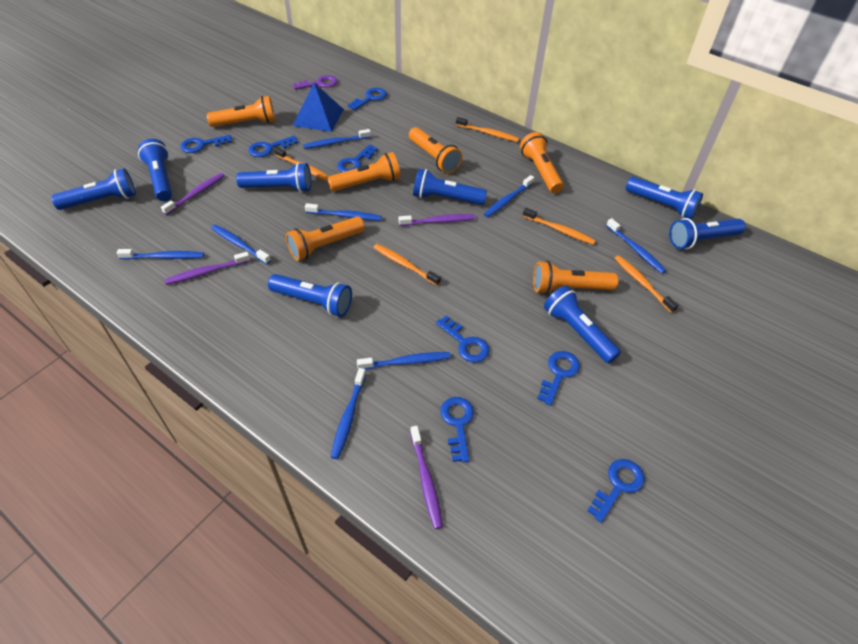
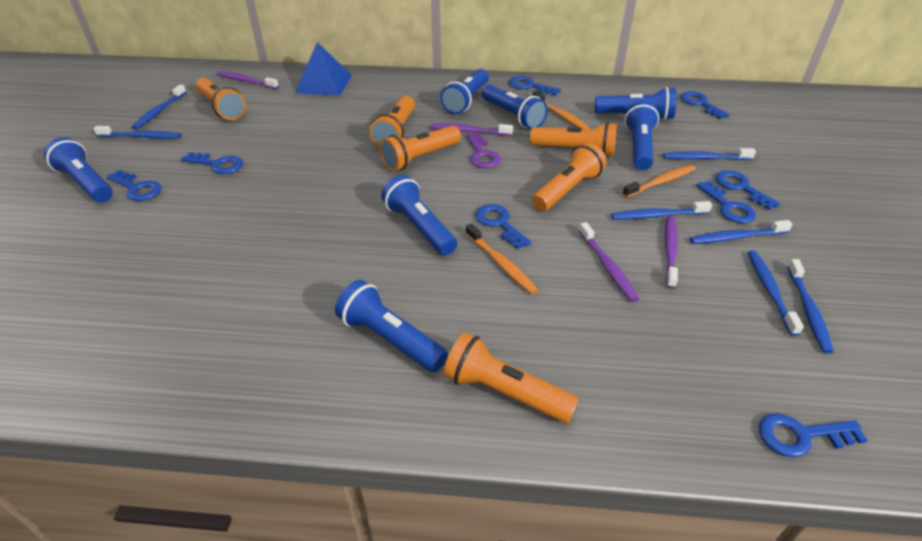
blue flashlight: [51,168,136,210] [138,139,172,201] [236,162,311,193] [268,274,352,317] [413,169,487,205] [544,286,621,363] [626,177,703,220] [669,218,746,249] = 8 -> [44,137,113,202] [335,280,448,372] [381,175,457,256] [440,69,489,114] [482,85,548,129] [595,87,677,120] [625,101,659,170] = 7
blue toothbrush: [117,249,204,260] [211,225,271,264] [303,129,371,149] [305,203,382,221] [331,368,366,459] [357,352,451,370] [484,175,534,217] [606,218,666,274] = 8 -> [94,126,181,139] [132,85,186,129] [611,201,712,220] [663,148,756,160] [690,220,793,244] [748,250,804,336] [787,259,834,353] = 7
orange toothbrush: [274,147,329,181] [373,244,441,286] [456,117,519,142] [523,208,596,245] [614,255,678,313] = 5 -> [466,223,538,294] [533,91,590,130] [622,165,696,198] = 3

